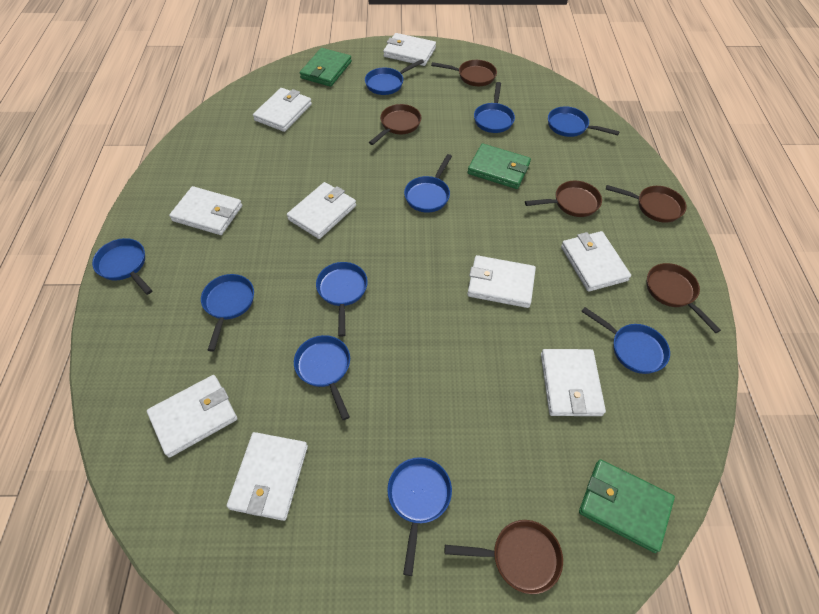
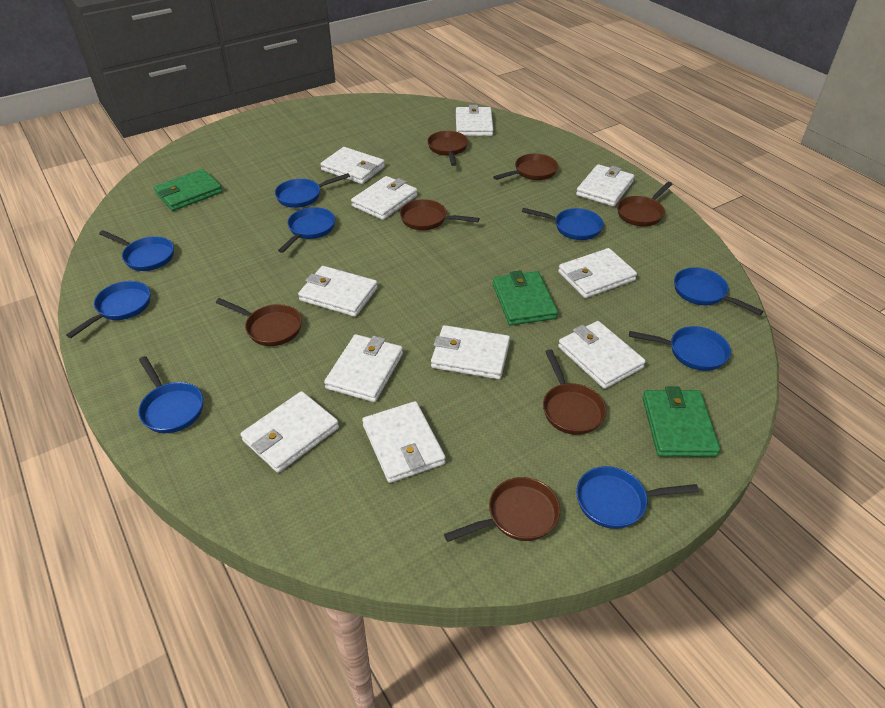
blue pan: [92,238,152,295] [201,274,254,351] [294,335,350,420] [316,262,368,337] [365,59,424,95] [387,457,452,576] [404,154,452,213] [474,82,515,133] [548,106,620,137] [581,307,670,374] = 10 -> [66,281,150,338] [99,230,174,271] [138,356,203,433] [275,173,350,208] [278,207,335,253] [522,208,604,240] [576,466,699,529] [629,326,731,371] [674,267,763,315] = 9
brown pan: [369,104,421,145] [431,60,497,86] [445,520,563,594] [525,181,602,217] [606,185,687,223] [646,263,721,333] = 6 -> [216,298,302,346] [400,199,479,230] [427,131,468,166] [444,477,560,542] [493,154,558,180] [543,349,606,435] [617,182,672,227] = 7
white wallet: [147,375,237,457] [169,186,242,235] [227,432,308,521] [253,88,312,132] [287,182,356,239] [383,33,436,66] [467,255,536,308] [541,349,606,416] [561,231,631,292] = 9 -> [241,391,339,473] [298,266,378,317] [320,147,385,184] [324,334,403,402] [351,176,417,220] [362,401,446,483] [431,325,510,379] [456,105,494,136] [558,248,637,298] [558,321,646,389] [576,164,635,206] = 11

